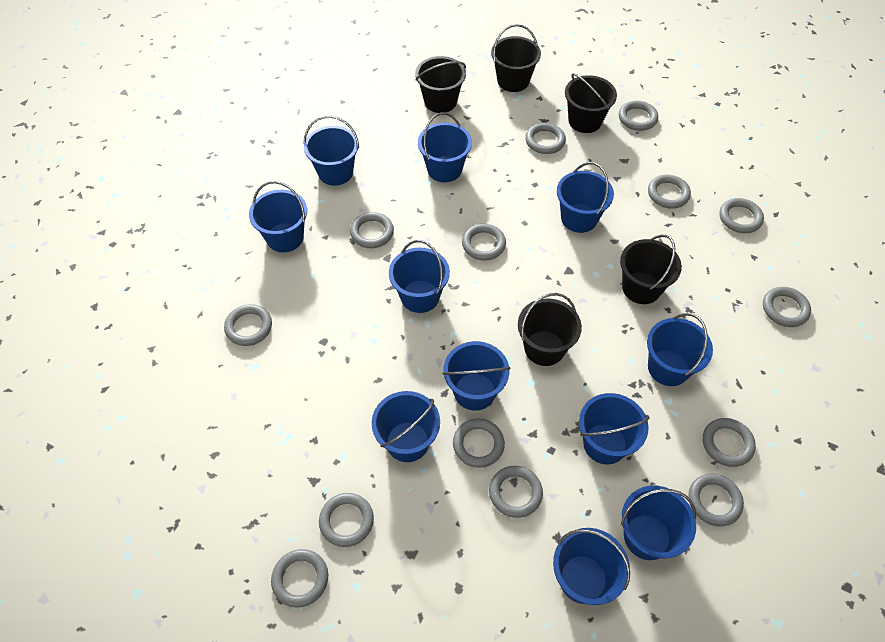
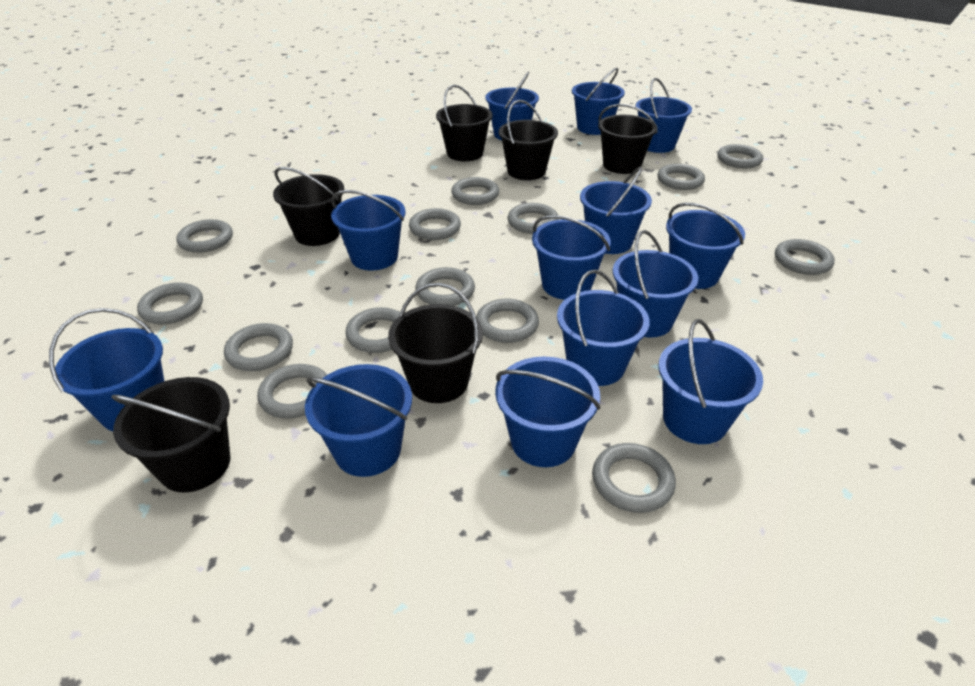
black bucket: [415,56,466,113] [491,24,541,92] [518,293,582,366] [565,73,617,133] [620,235,682,304] = 5 -> [111,377,231,492] [273,167,344,246] [388,283,483,403] [436,85,493,161] [499,100,558,180] [598,104,658,174] = 6
blue bucket: [249,181,307,252] [303,116,359,186] [372,391,440,462] [389,240,450,313] [418,112,472,182] [442,341,510,411] [553,528,630,605] [557,162,614,233] [579,393,650,464] [621,486,696,560] [647,313,713,386] = 11 -> [49,308,164,431] [305,364,412,477] [331,190,406,270] [485,72,539,140] [495,356,601,467] [532,215,611,300] [557,270,649,386] [572,68,625,135] [580,167,652,254] [613,230,698,338] [636,78,692,153] [658,319,763,444] [666,203,745,289] = 13

